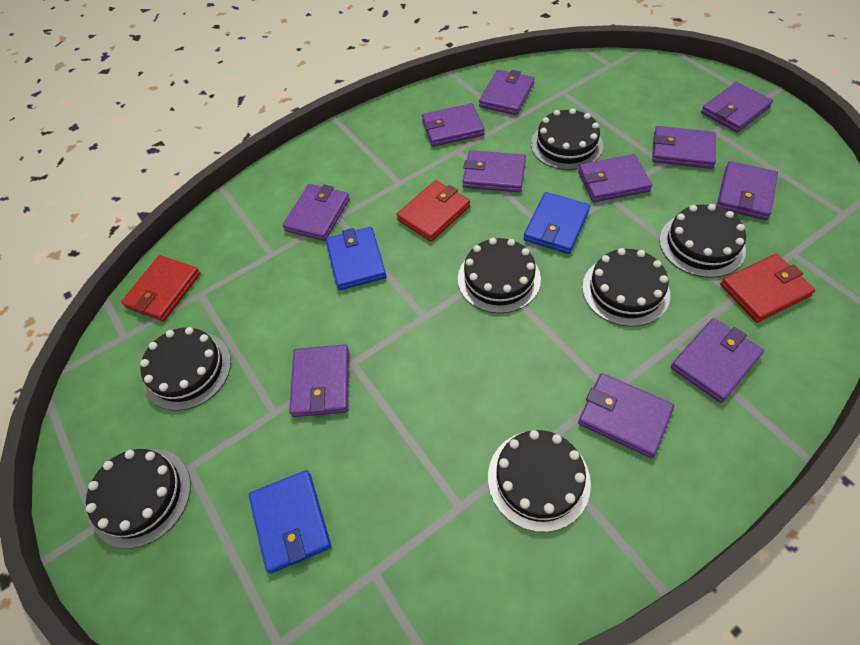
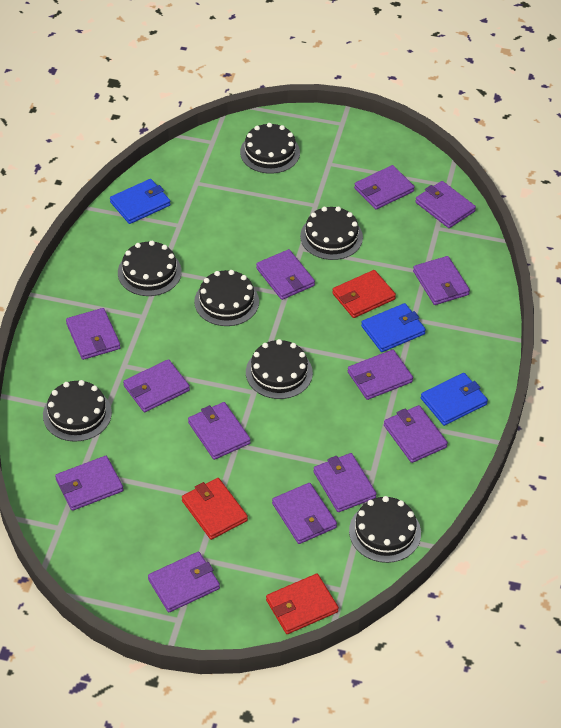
purple wallet: [283,184,350,241] [289,344,349,417] [422,103,485,147] [462,150,526,192] [479,70,535,115] [578,154,652,202] [578,373,674,458] [652,126,716,169] [671,318,764,403] [701,82,773,133] [717,161,778,220] = 11 -> [55,456,123,511] [66,308,121,360] [123,359,190,412] [148,552,220,612] [188,402,251,460] [256,249,315,300] [272,483,337,544] [313,453,377,512] [348,350,413,400] [354,165,415,210] [384,405,448,463] [413,256,470,305] [415,181,476,228] = 13

